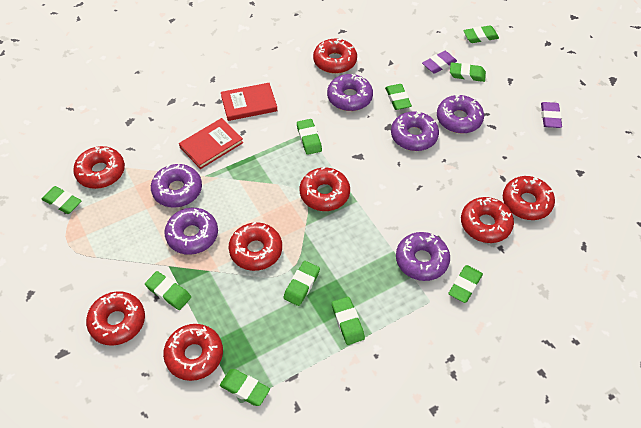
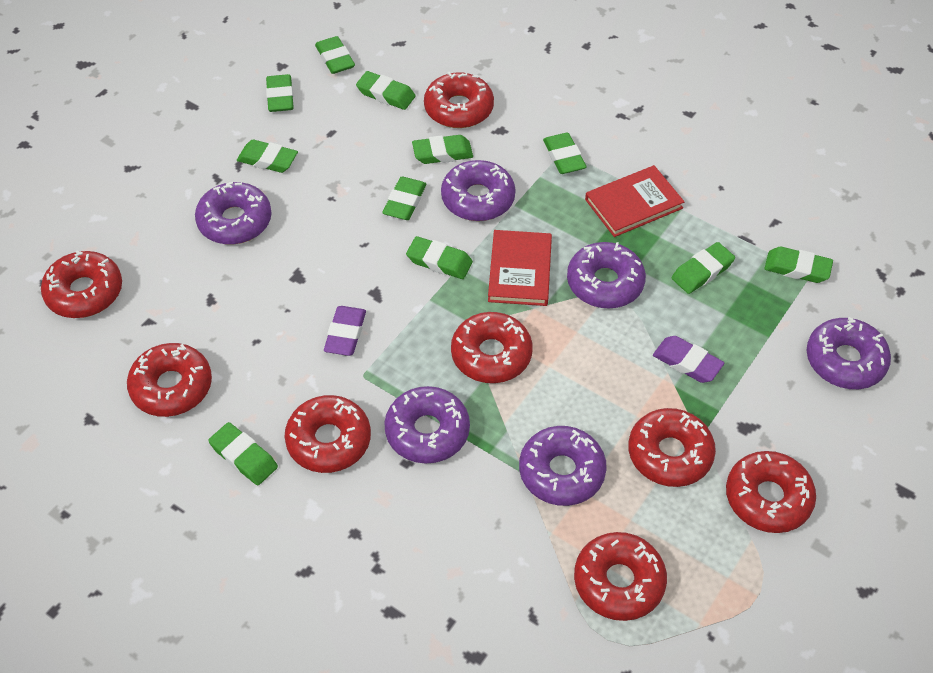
green eraser: [41,186,82,214] [145,271,191,310] [220,369,270,406] [283,261,320,306] [297,119,322,155] [332,297,365,345] [385,84,412,110] [448,265,483,303] [450,62,486,82] [463,26,499,43] = 10 -> [208,422,278,485] [237,140,298,173] [266,74,294,112] [315,36,355,74] [356,71,416,110] [382,177,426,220] [406,236,473,279] [412,135,473,164] [543,133,586,174] [672,242,735,294] [764,247,833,283] = 11

